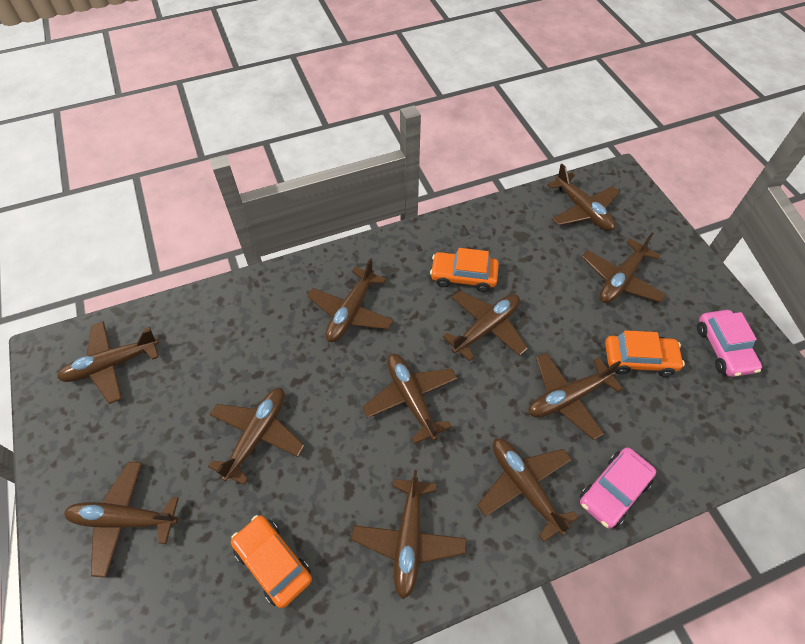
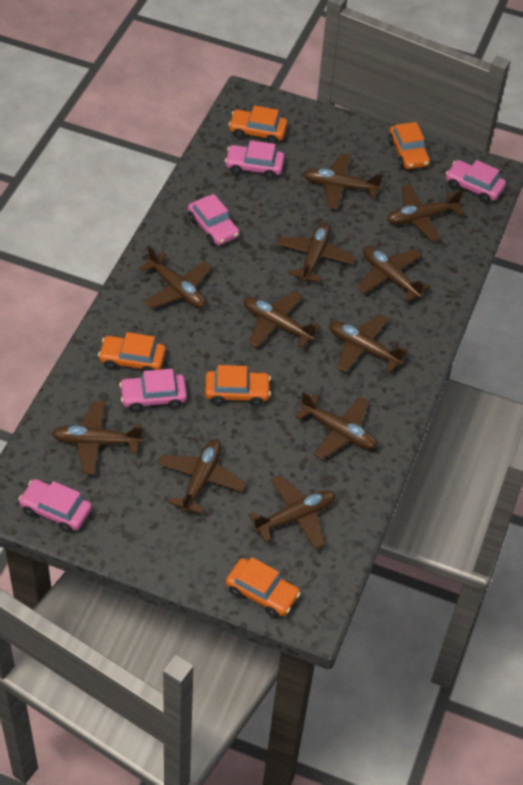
orange car: [231,515,312,608] [430,248,499,292] [605,330,685,377] = 3 -> [98,332,166,373] [205,365,271,406] [226,557,301,618] [228,106,288,144] [388,122,430,169] = 5
pink car: [580,447,656,529] [697,310,762,377] = 2 -> [18,479,92,533] [119,369,187,412] [188,194,239,246] [225,140,285,180] [446,160,506,203] = 5

